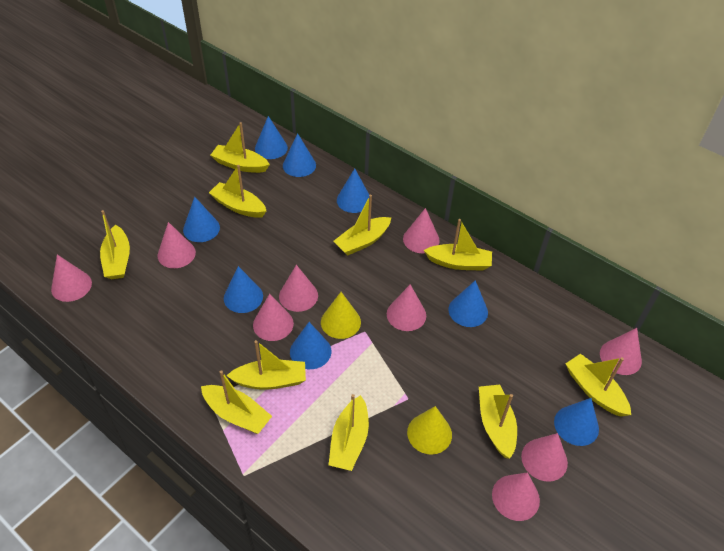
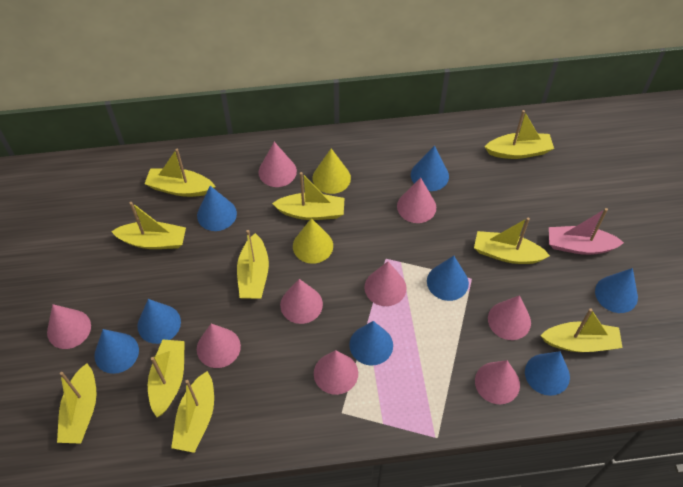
pink boat: none = 0 -> [549,208,624,255] = 1

